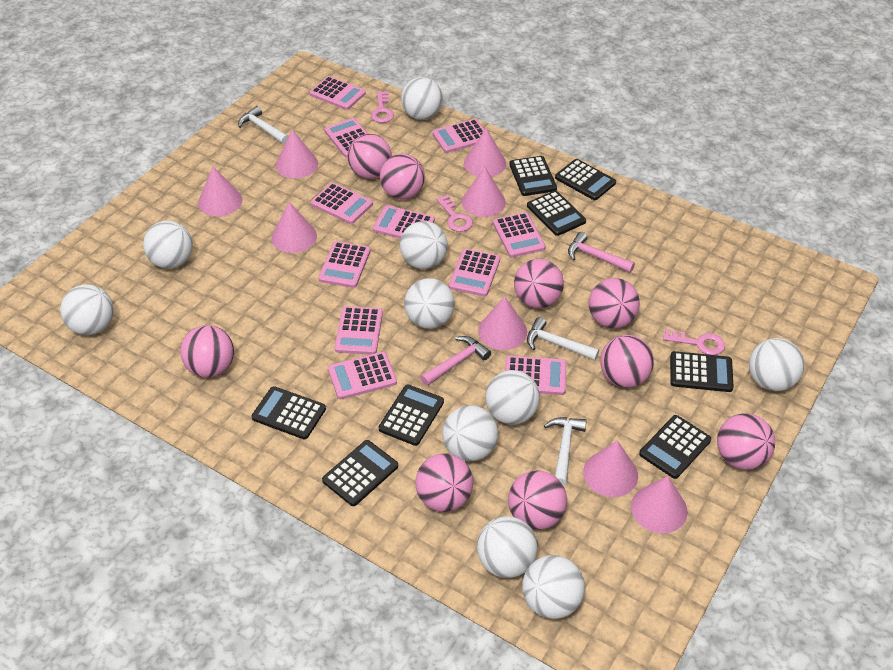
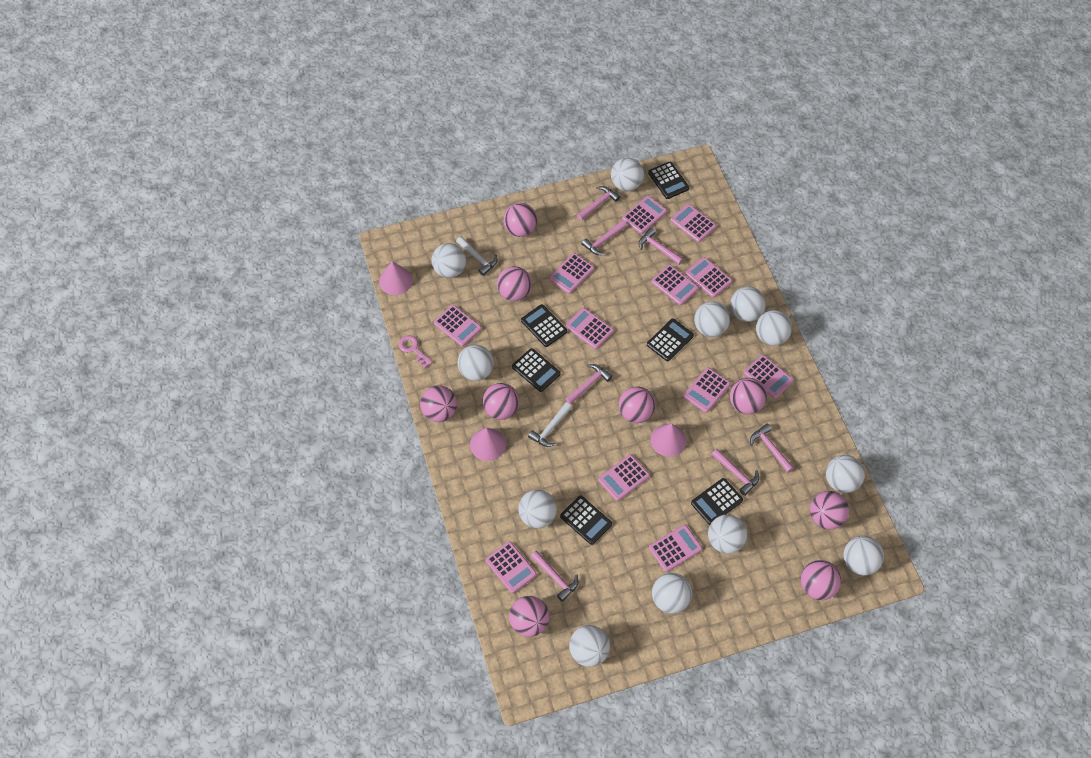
black calculator: [252,386,326,439] [322,440,398,506] [379,385,444,446] [509,156,557,196] [527,191,586,236] [555,159,616,200] [639,415,711,479] [670,351,734,392] = 8 -> [512,348,561,392] [521,304,567,347] [560,496,612,545] [647,319,694,361] [648,162,689,199] [691,478,743,525] = 6
pink calculator: [309,76,366,110] [311,183,373,224] [318,241,371,288] [324,118,368,158] [328,352,397,399] [335,306,383,355] [373,205,435,239] [432,119,485,153] [449,249,500,296] [493,212,546,257] [505,355,567,395] = 11 -> [434,305,482,347] [485,541,537,593] [549,253,594,294] [566,308,614,349] [598,454,650,501] [622,196,667,234] [649,525,702,572] [651,265,699,305] [671,204,717,242] [683,368,731,413] [685,257,732,298] [744,355,794,399] = 12
pink cone: [198,166,242,216] [271,202,317,253] [276,129,318,179] [462,167,506,217] [464,128,506,177] [478,296,527,350] [583,440,638,497] [631,476,688,533] = 8 -> [379,261,413,295] [470,428,506,461] [650,424,686,457] = 3
pink hammer: [421,336,491,386] [568,232,635,273] = 2 -> [531,551,579,602] [565,364,613,404] [577,186,620,221] [582,221,627,255] [639,228,683,265] [711,449,759,496] [750,424,794,473] = 7
pink key: [371,91,394,123] [436,195,473,232] [663,329,725,355] = 3 -> [399,335,433,368] = 1
white ball: [60,284,114,335] [143,220,193,269] [400,221,448,269] [401,77,443,120] [404,278,455,329] [442,405,498,462] [477,516,538,578] [485,370,540,425] [522,555,585,619] [749,338,804,391] = 10 -> [432,243,466,278] [457,345,494,381] [518,490,557,528] [569,625,610,667] [611,158,644,191] [652,573,692,613] [694,301,730,337] [708,515,747,554] [730,287,766,322] [756,310,792,346] [826,455,865,493] [843,536,884,575] = 12
white hammer: [238,106,289,144] [527,317,599,360] [544,417,587,486] = 3 -> [456,236,498,276] [528,402,572,447] = 2

